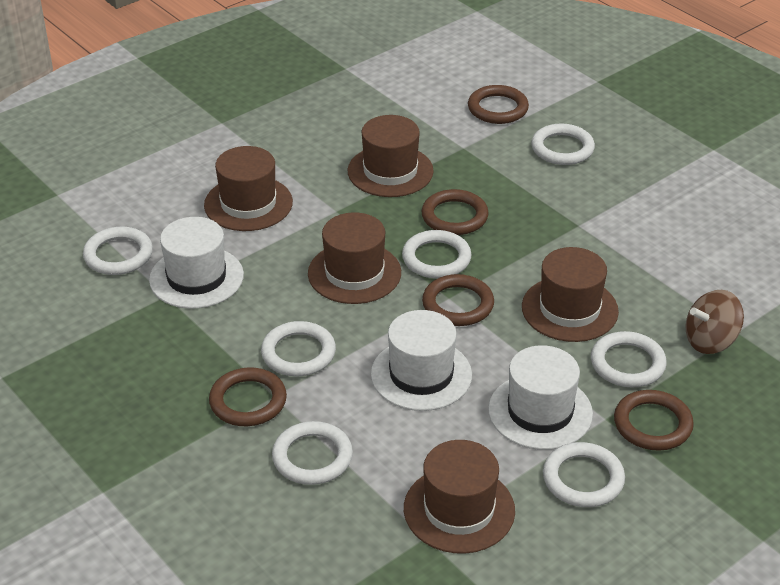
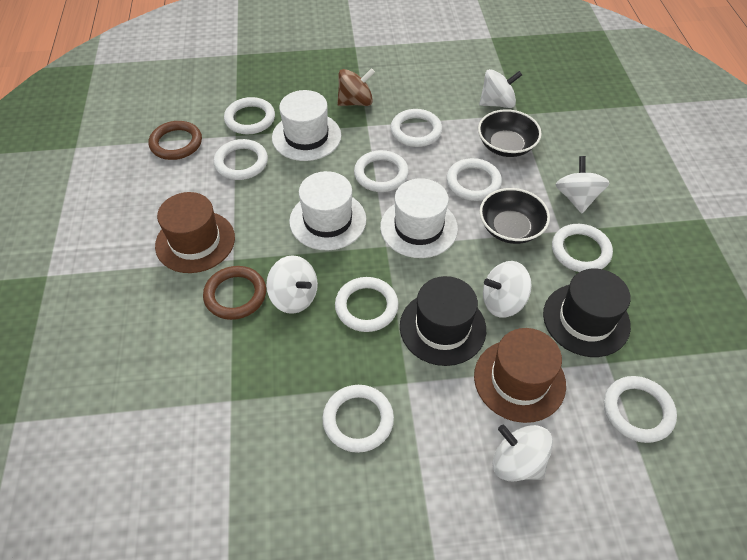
black bowl: none = 0 -> [478,109,542,157] [480,188,550,244] = 2
black hat: none = 0 -> [400,276,486,366] [543,268,631,357] = 2
brown hat: [204,146,293,231] [308,212,401,304] [348,115,434,197] [404,440,515,554] [522,247,619,342] = 5 -> [155,192,235,273] [474,328,566,423] = 2
brown ring: [209,367,287,426] [422,189,489,235] [422,274,494,326] [468,85,529,124] [614,390,694,451] = 5 -> [149,121,202,160] [203,266,266,320] = 2
white ring: [83,227,153,275] [261,321,336,376] [272,421,353,485] [402,230,472,279] [531,124,595,165] [543,442,625,507] [591,331,667,387] = 7 -> [214,139,268,180] [224,97,275,135] [322,385,394,453] [335,277,399,332] [354,150,409,192] [391,109,442,147] [446,158,502,201] [552,224,613,272] [604,376,677,443] = 9
white spinning top: none = 0 -> [266,255,318,314] [479,69,522,108] [483,261,532,318] [493,425,553,481] [555,156,610,213] = 5

